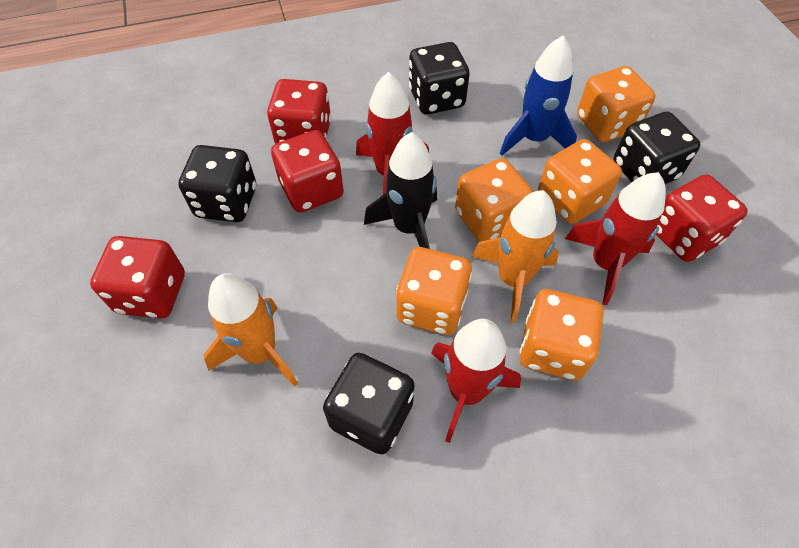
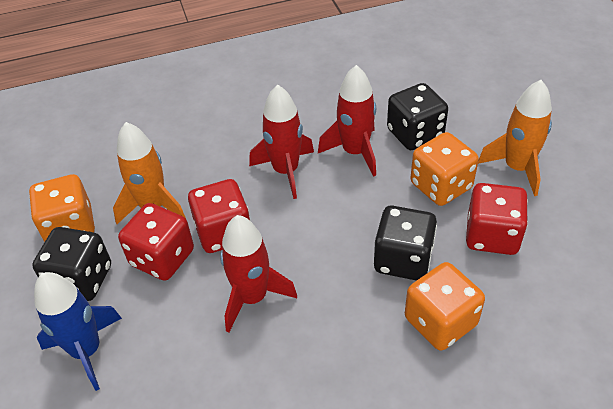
black dice: [178,145,256,222] [323,353,415,454] [409,42,470,114] [614,111,700,184] = 4 -> [32,227,111,301] [374,206,437,281] [387,83,448,150] = 3
black rocket: [364,132,437,249] = 1 -> none = 0
orange dice: [396,247,472,335] [455,158,533,242] [519,289,604,380] [538,139,622,224] [577,66,655,142] = 5 -> [29,174,95,242] [405,262,485,351] [411,132,479,206] = 3
red dice: [90,236,185,319] [267,79,331,144] [271,130,344,213] [656,174,748,262] = 4 -> [118,203,194,281] [188,179,251,253] [466,183,528,255] = 3

